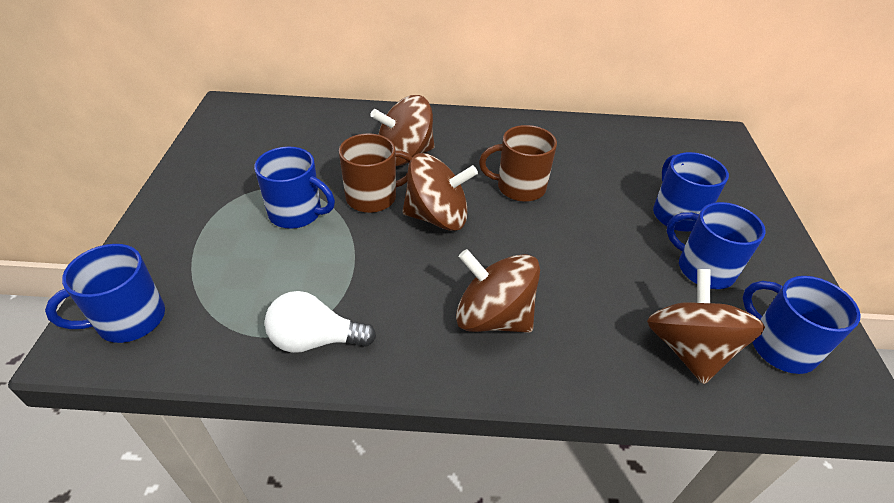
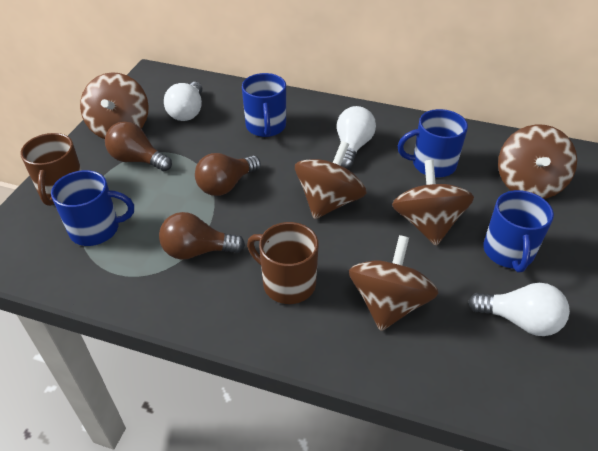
blue mug: [45,244,165,343] [254,147,335,229] [653,152,729,232] [667,202,766,289] [742,276,861,374] = 5 -> [51,170,134,246] [242,73,286,137] [398,109,468,178] [483,190,554,273] = 4
brown light bulb: none = 0 -> [105,121,172,171] [159,212,245,260] [195,153,261,196] = 3
brown spinning top: [370,95,435,166] [402,153,478,231] [456,249,540,333] [647,269,765,384] = 4 -> [80,72,149,139] [295,141,367,219] [349,235,439,331] [392,160,474,246] [498,124,577,199] = 5
white light bulb: [265,291,376,353] = 1 -> [164,82,203,121] [337,106,376,169] [468,283,570,336] = 3

